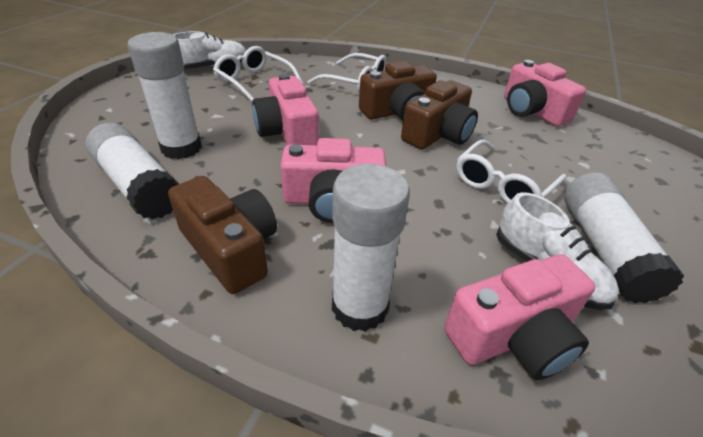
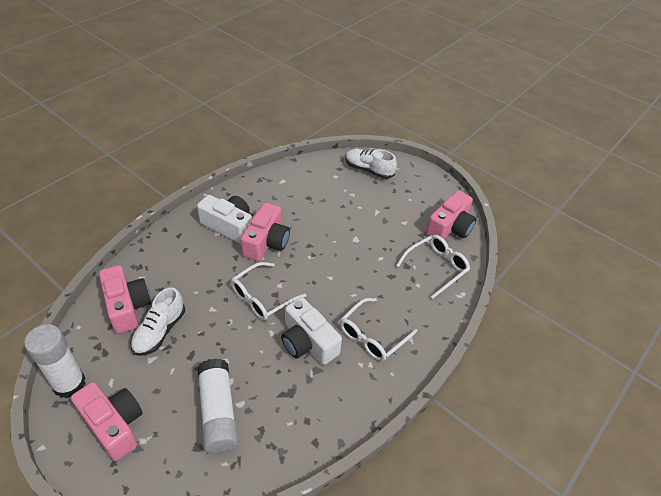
brown camera: [168,176,277,294] [359,61,437,120] [401,80,478,149] = 3 -> none = 0
white camera: none = 0 -> [197,195,252,244] [281,297,342,365] = 2
white glue stick: [86,123,179,220] [128,32,202,159] [332,164,410,332] [564,172,684,303] = 4 -> [24,324,86,399] [197,358,238,454] = 2

